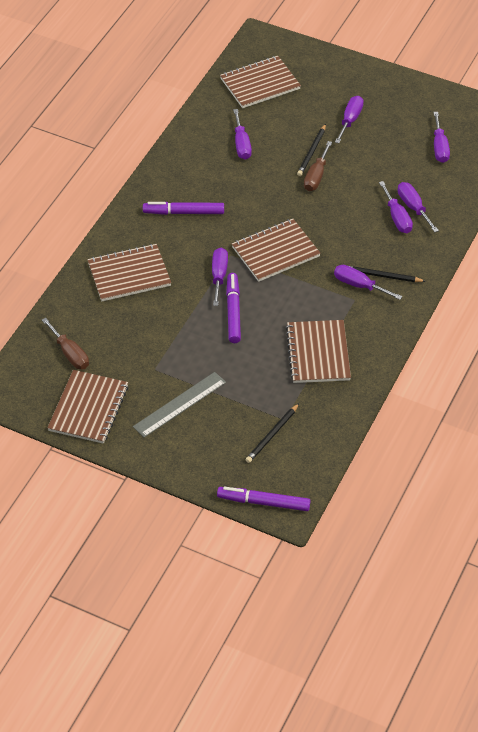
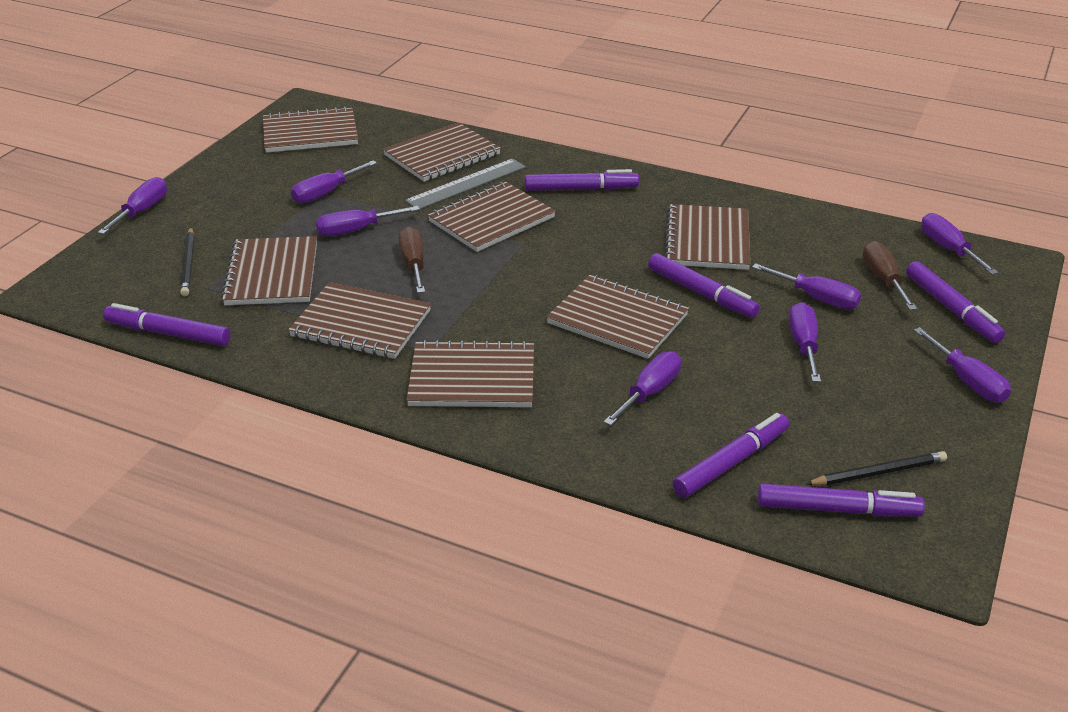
black pencil: [245,403,299,463] [297,124,326,176] [350,266,426,282] = 3 -> [180,227,194,296] [806,451,947,485] = 2
brown notebook: [47,370,128,444] [87,244,171,301] [220,56,301,108] [232,219,321,282] [286,320,351,383] = 5 -> [221,236,317,305] [263,106,358,153] [288,282,431,359] [383,122,501,182] [407,340,534,407] [428,182,556,252] [546,275,689,359] [664,204,750,270] = 8
purple marker: [143,202,224,215] [217,487,310,511] [226,273,241,343] = 3 -> [103,303,231,346] [525,169,639,191] [648,253,760,318] [673,413,789,498] [758,484,925,516] [906,261,1005,343] = 6
purple screwdriver: [212,248,228,306] [233,109,252,160] [334,265,403,300] [335,96,364,143] [379,181,413,233] [398,182,439,232] [433,112,450,163] = 7 -> [98,177,167,234] [291,161,377,203] [316,206,420,236] [604,351,681,426] [752,263,861,309] [789,302,821,382] [914,327,1011,402] [921,213,999,275] = 8

